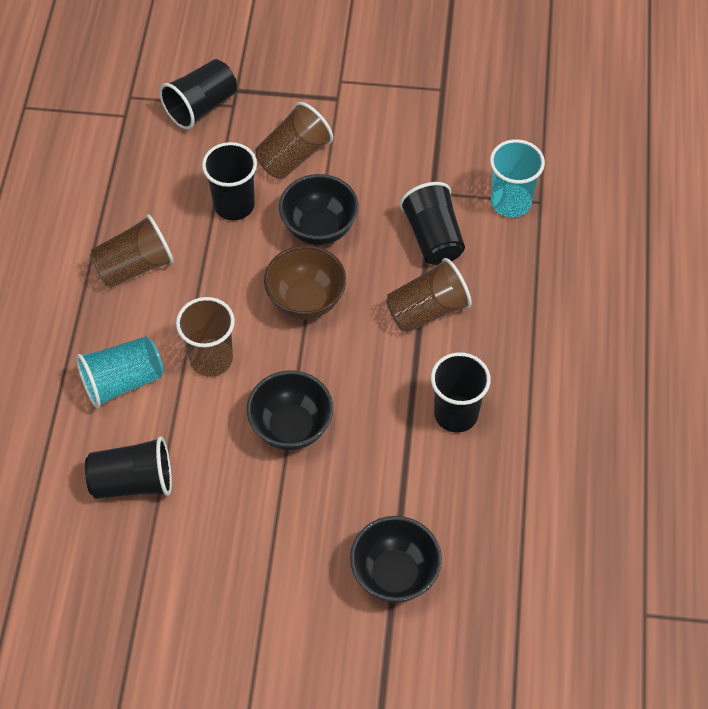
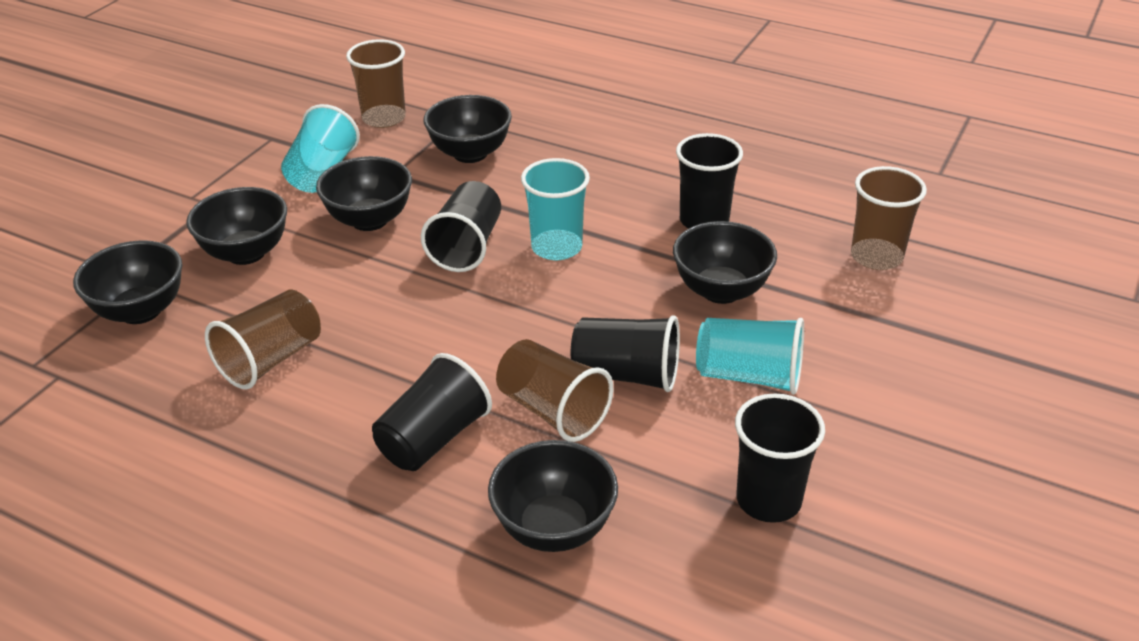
black bowl: [247,371,333,450] [279,174,359,245] [350,516,442,603] = 3 -> [73,240,182,324] [186,187,287,265] [316,156,412,231] [424,95,512,163] [488,440,618,552] [673,221,777,304] = 6
brown bowl: [264,245,346,320] = 1 -> none = 0
turquoise cup: [76,336,163,408] [490,139,545,217] = 2 -> [281,104,360,193] [521,158,590,260] [696,318,804,395] = 3

